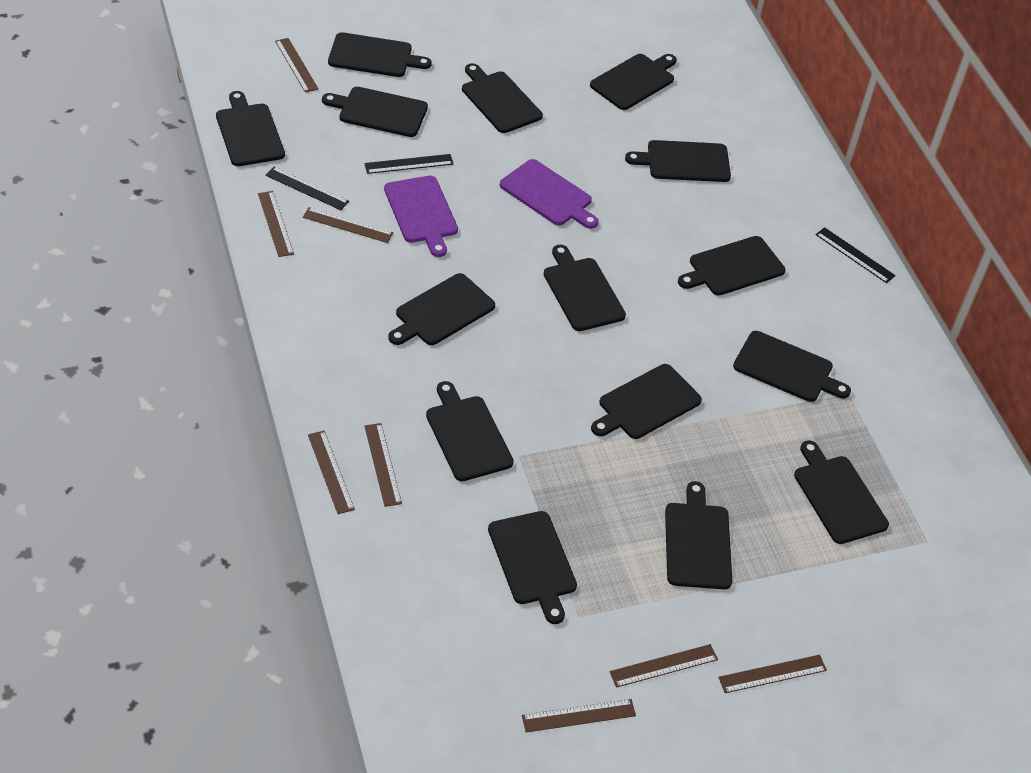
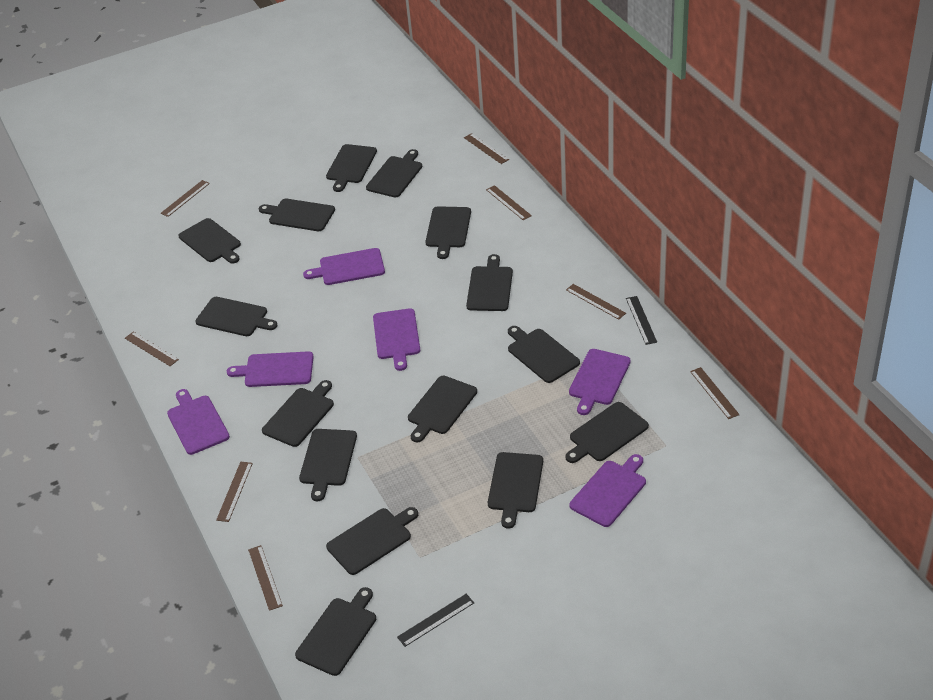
black ruler: [266,167,349,210] [364,154,453,174] [815,227,896,283] = 3 -> [397,594,474,647] [626,296,657,345] = 2
purple cutting board: [384,176,458,257] [500,159,599,229] = 2 -> [167,389,230,455] [227,351,314,387] [303,248,385,285] [373,308,420,371] [569,349,631,415] [569,454,646,527] = 6

